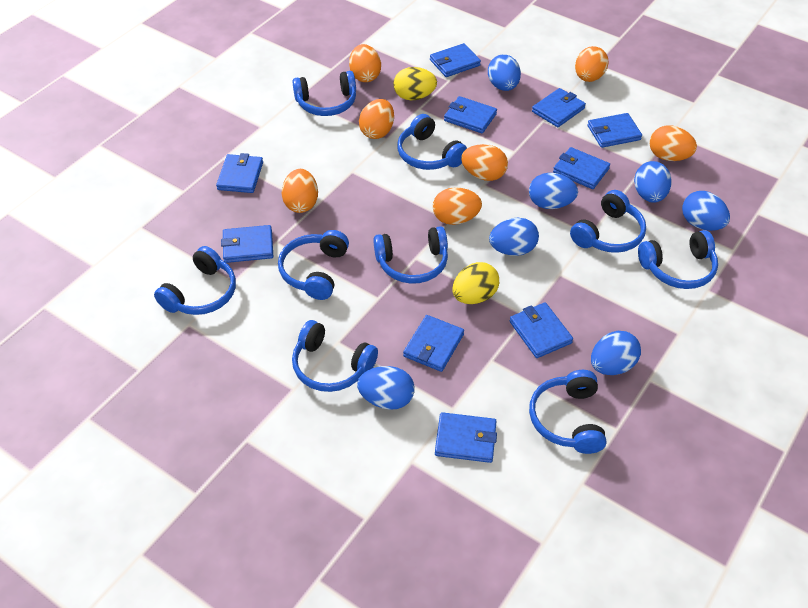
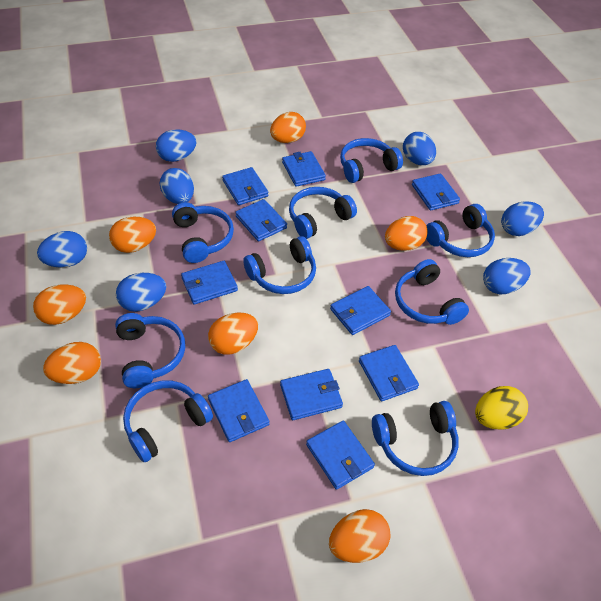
yellow egg: [393,67,437,100] [452,262,499,304] = 2 -> [475,386,528,430] = 1

